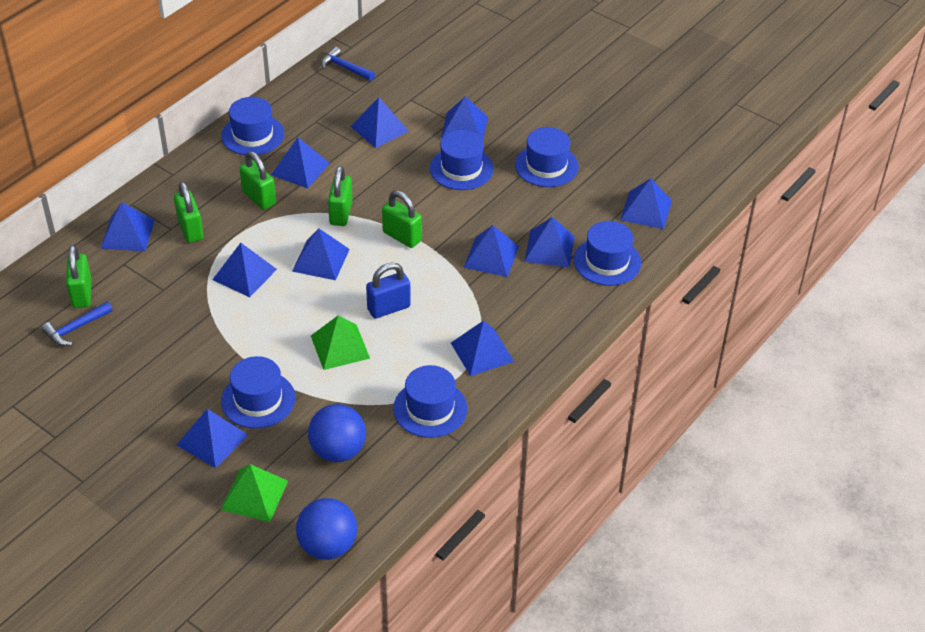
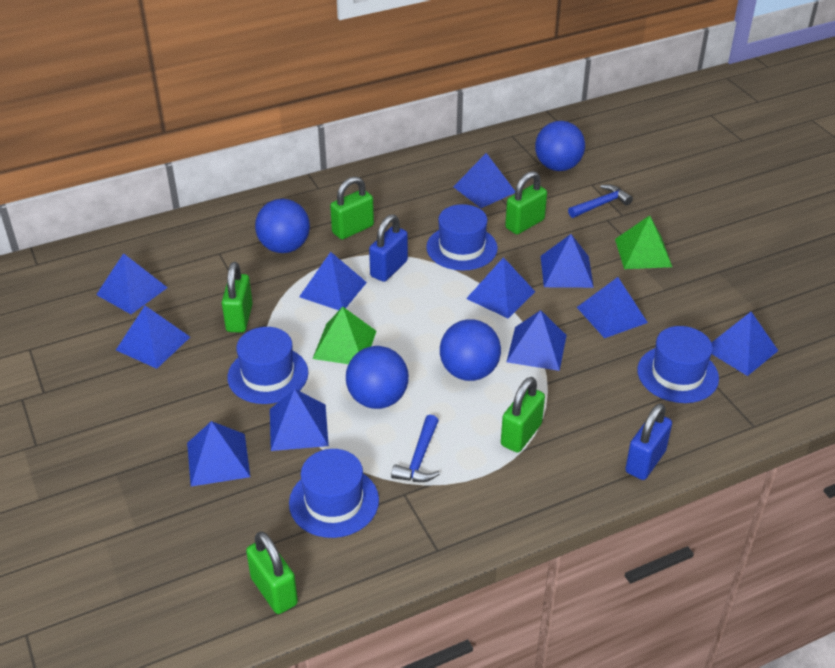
blue ball: [296,498,357,560] [308,404,366,462] = 2 -> [255,199,310,253] [346,346,409,409] [440,319,501,381] [535,121,585,171] = 4
blue hat: [221,97,284,155] [221,356,295,429] [393,365,468,438] [430,130,494,190] [515,127,579,187] [574,221,641,286] = 6 -> [227,327,308,404] [289,449,379,538] [426,204,498,271] [637,326,719,403] = 4
blue padlock: [366,263,411,319] = 1 -> [369,214,408,282] [625,403,672,480] = 2

